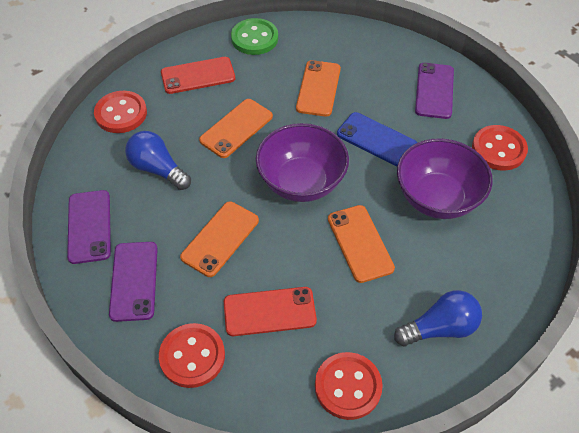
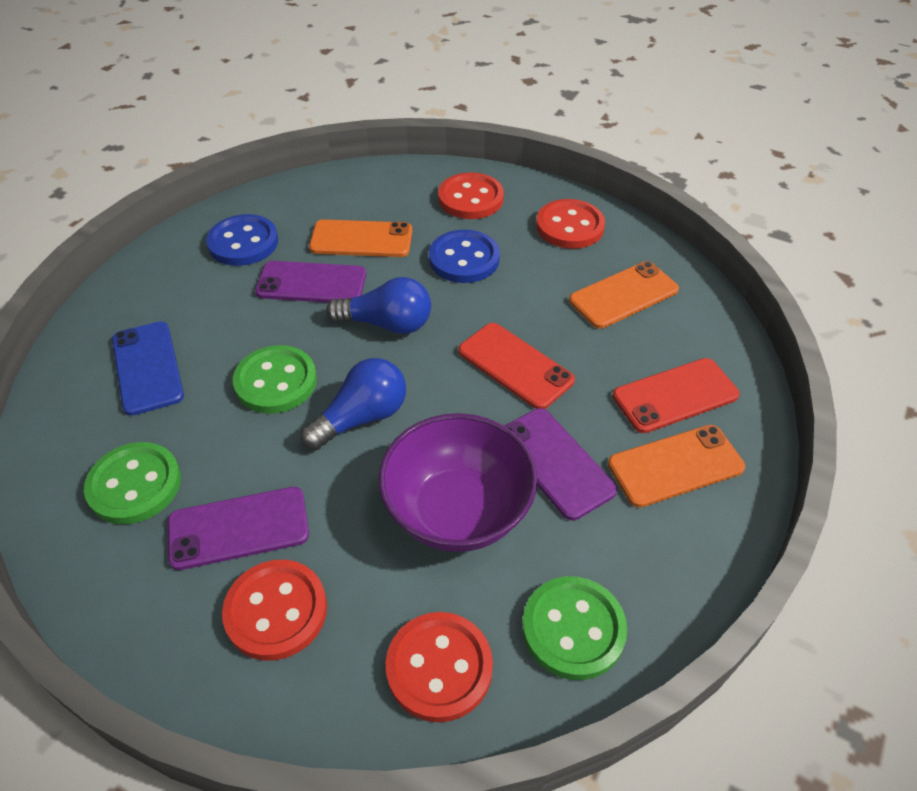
blue button: none = 0 -> [206,214,278,266] [429,230,500,283] = 2
green button: [231,18,278,55] = 1 -> [84,442,181,524] [233,345,317,414] [522,576,628,680] = 3
orange phone: [180,201,259,277] [199,99,273,158] [296,60,341,117] [328,205,395,283] = 4 -> [309,219,412,257] [569,261,679,329] [608,425,745,508] = 3
purple bowl: [256,123,349,202] [397,138,493,219] = 2 -> [379,413,538,552] = 1

